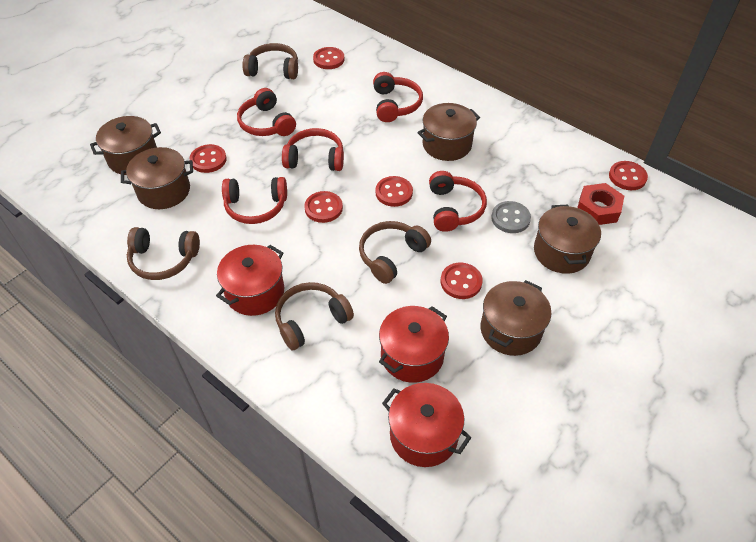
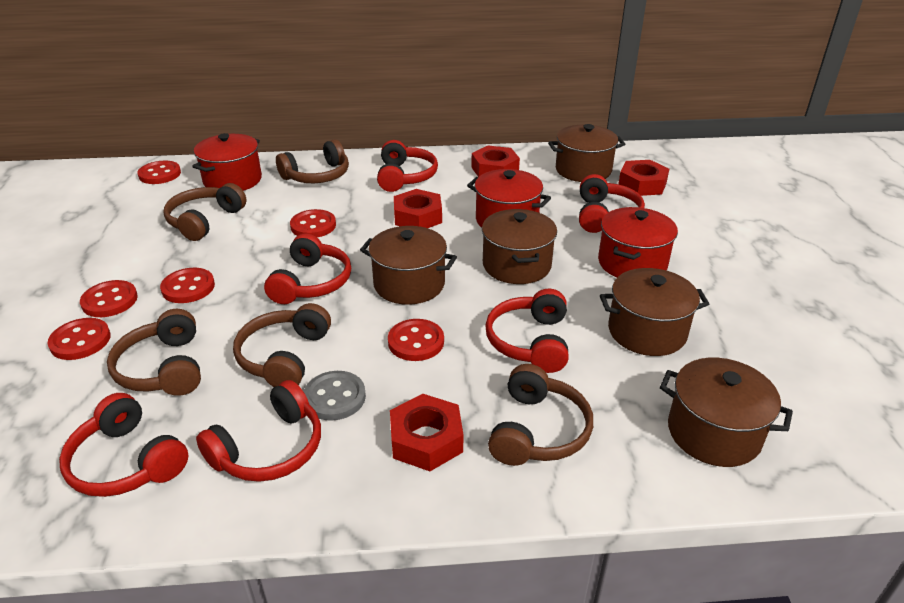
brown headphones: [127,227,200,280] [243,43,298,79] [275,282,354,350] [359,221,431,284] = 4 -> [107,309,201,396] [163,183,246,241] [233,303,331,387] [276,139,349,183] [488,364,593,466] = 5
red headphones: [222,177,287,224] [237,88,296,136] [282,128,344,171] [373,72,423,122] [429,171,487,232] = 5 -> [59,393,188,497] [196,380,321,482] [264,234,351,304] [377,140,438,192] [485,289,569,373] [579,174,645,233] = 6
red nut: [577,183,624,225] = 1 -> [390,394,463,471] [394,189,442,228] [471,146,520,177] [619,160,669,196] = 4

